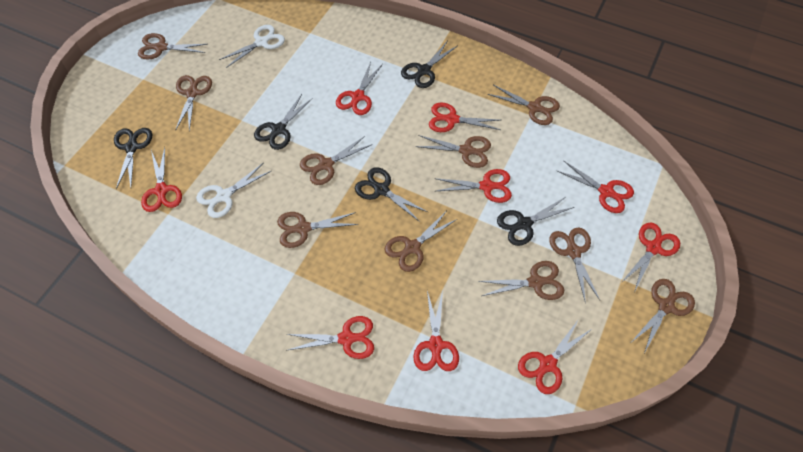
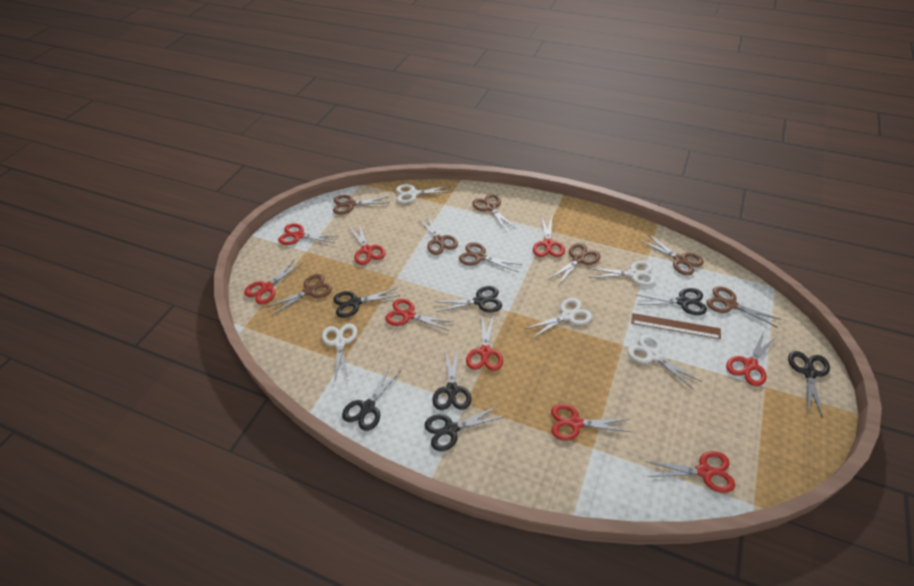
black scissors: [114,128,152,189] [254,94,313,150] [355,167,428,222] [401,42,457,88] [497,197,574,246] = 5 -> [333,287,400,318] [342,366,401,431] [425,406,504,451] [432,348,471,410] [436,286,502,313] [635,288,707,315] [788,351,830,418] = 7
brown ruler: none = 0 -> [631,313,721,339] = 1
brown scissors: [138,33,207,60] [176,75,212,131] [277,212,358,248] [300,136,373,185] [384,211,457,272] [415,135,491,168] [478,261,564,300] [487,85,560,125] [549,227,600,303] [632,279,695,353] = 10 -> [268,274,332,315] [333,195,389,215] [418,215,458,255] [459,242,522,272] [472,194,516,231] [548,243,600,285] [641,235,704,275] [707,286,781,328] = 8
white scissors: [196,163,271,218] [219,25,285,68] = 2 -> [322,324,357,383] [396,184,450,204] [525,298,592,338] [588,261,656,286] [627,334,700,390] = 5

